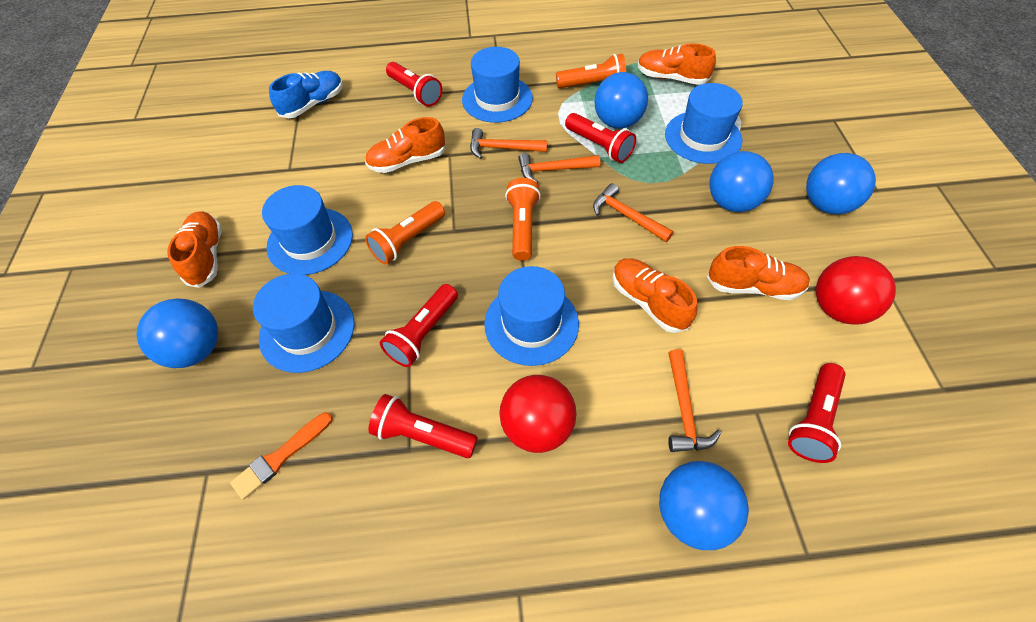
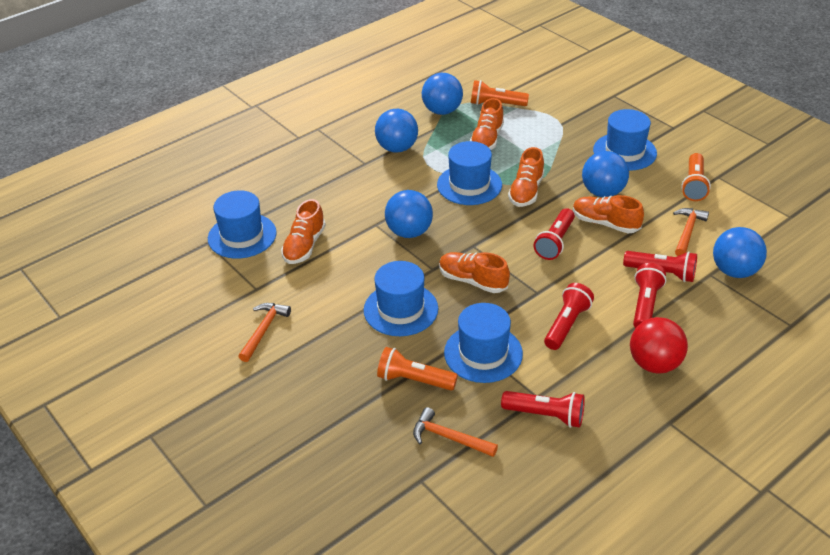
blue shoe: [269,71,343,118] = 1 -> none = 0
orange brush: [230,412,333,500] = 1 -> none = 0
orange hammer: [470,128,547,159] [518,153,600,184] [593,183,674,242] [668,349,721,452] = 4 -> [238,303,291,362] [413,407,498,457] [673,208,709,256] = 3
red ball: [499,375,576,453] [816,256,896,325] = 2 -> [630,317,688,373] = 1

